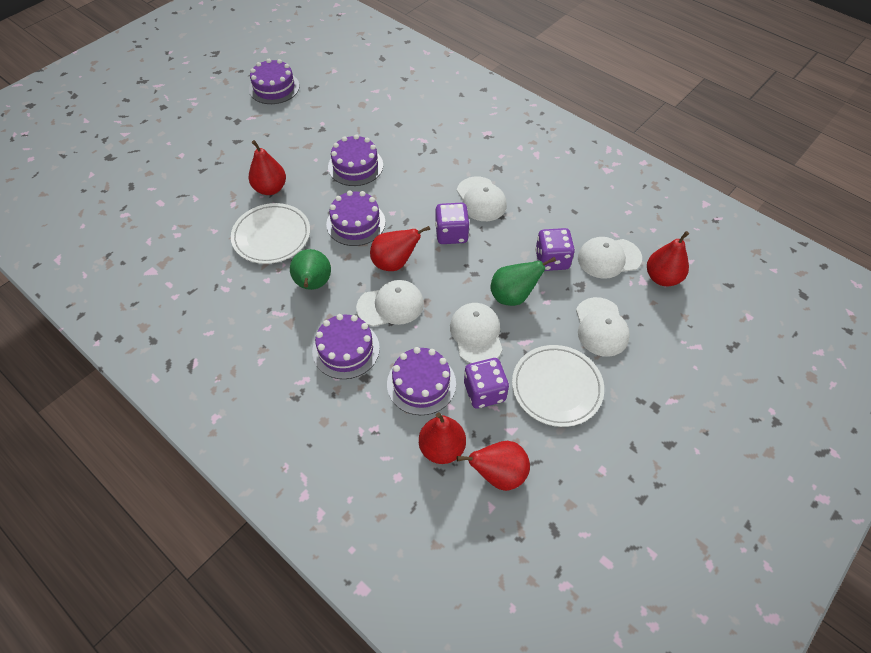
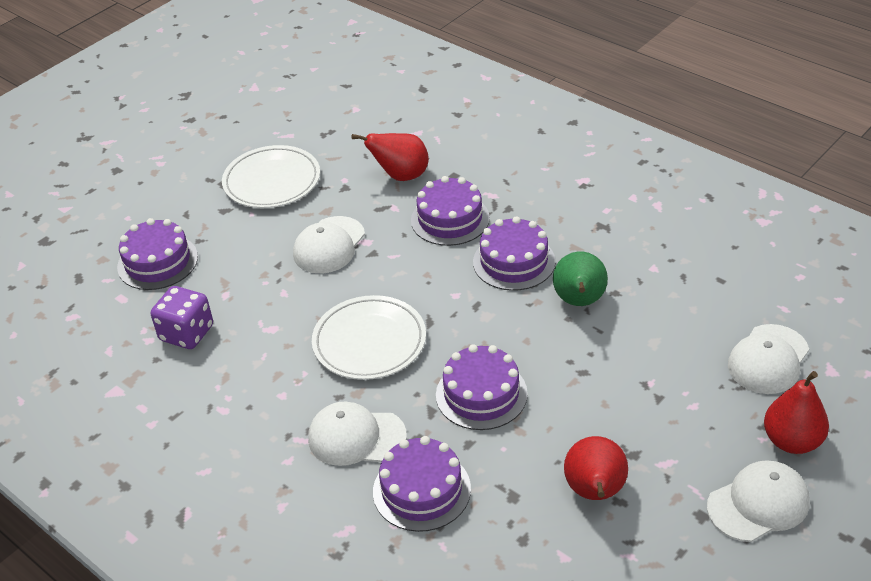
green pear: [290,249,331,290] [490,257,556,306] = 2 -> [553,251,608,306] = 1
purple dice: [435,203,470,244] [464,358,509,409] [535,228,575,271] = 3 -> [151,286,213,349] = 1
red pear: [248,140,286,195] [370,226,430,271] [419,412,466,464] [457,441,530,491] [647,231,689,286] = 5 -> [351,133,429,181] [564,436,628,500] [764,371,829,454] = 3
white cap: [356,280,424,327] [450,303,502,363] [457,177,507,221] [576,297,630,357] [578,237,642,279] = 5 -> [293,216,365,273] [308,401,407,466] [707,460,810,542] [728,324,809,394] = 4

